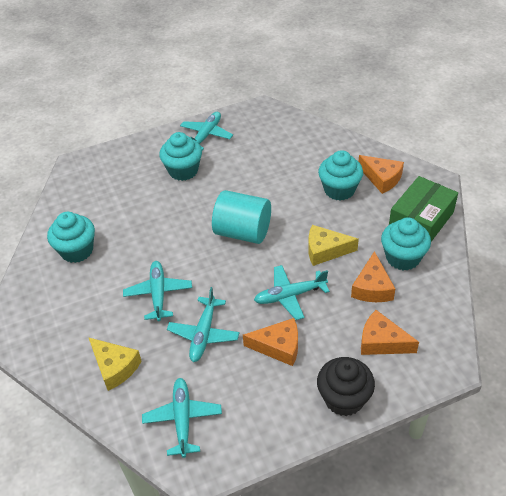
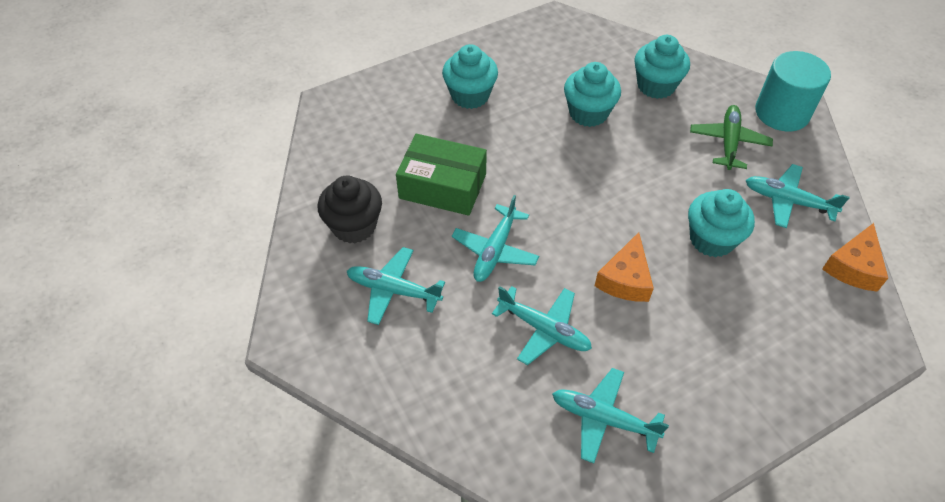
green plane: none = 0 -> [690,105,773,170] = 1
orange cheese: [243,318,298,366] [351,251,395,302] [359,155,404,194] [361,310,419,355] = 4 -> [595,232,654,302] [822,223,888,292] = 2
yellow cheese: [88,337,141,391] [308,225,359,266] = 2 -> none = 0

